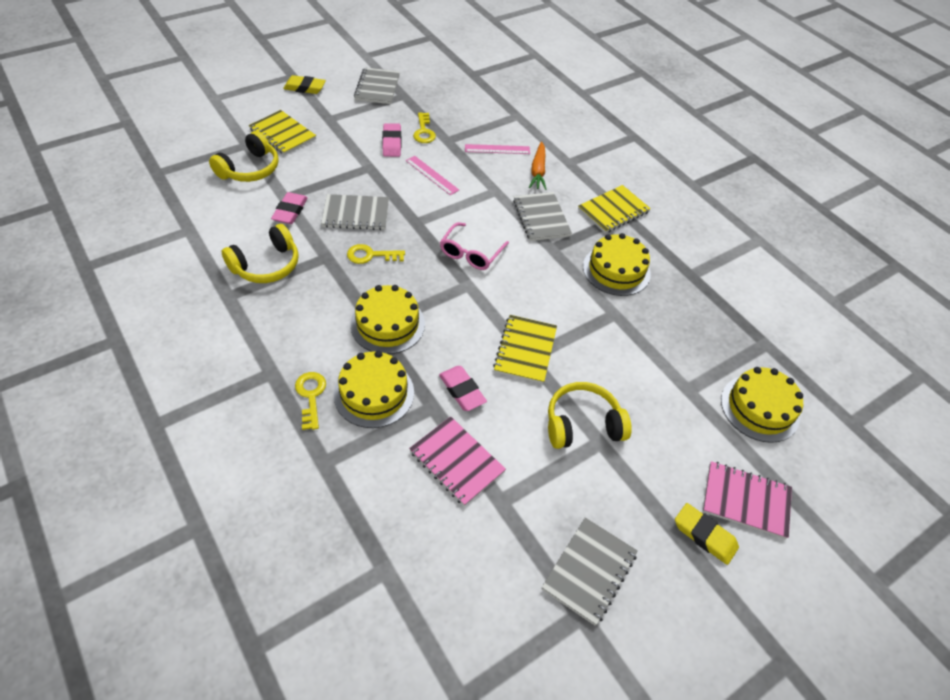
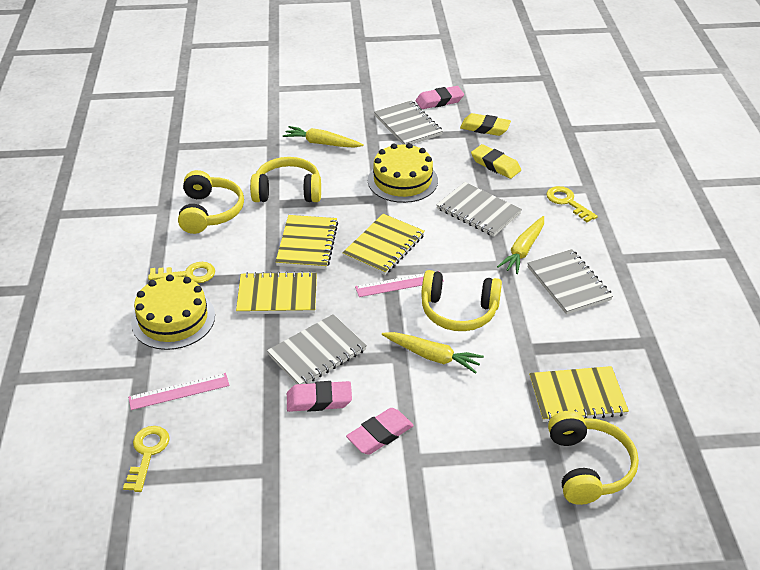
orange carrot: [529,141,547,190] = 1 -> none = 0
pink glasses: [440,222,509,270] = 1 -> none = 0
pink notebook: [409,416,506,506] [703,461,792,539] = 2 -> none = 0
yellow cake: [334,351,414,428] [350,285,425,354] [583,233,651,296] [721,367,803,443] = 4 -> [131,275,215,350] [368,143,438,203] = 2
yellow carrot: none = 0 -> [283,126,364,148] [382,332,484,374] [497,216,544,274] = 3
yellow headphones: [209,131,279,182] [222,224,299,283] [548,382,632,449] = 3 -> [178,170,244,234] [250,157,321,202] [421,270,502,331] [548,411,639,505] = 4
yellow notebook: [249,110,316,155] [493,315,557,384] [578,185,651,233] = 3 -> [236,271,317,314] [276,215,338,269] [343,214,425,275] [529,366,629,422] = 4

